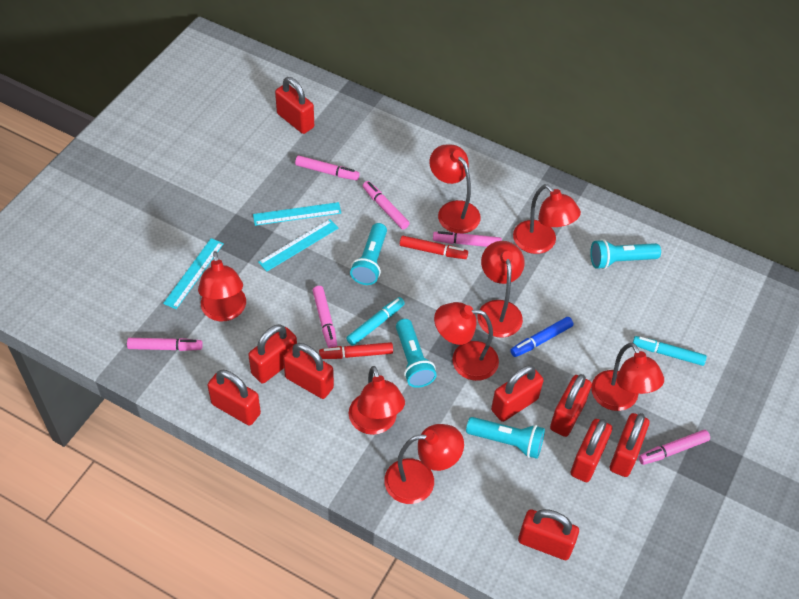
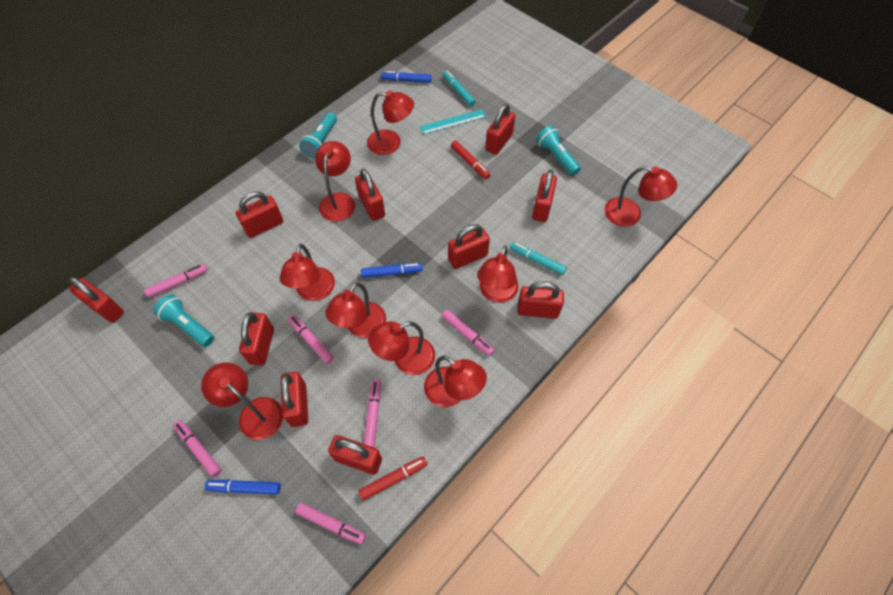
blue marker: [510,317,573,357] = 1 -> [205,480,281,495] [361,263,422,278] [381,71,432,83] = 3
red lamp: [198,251,246,321] [349,366,405,435] [384,424,464,504] [430,144,481,234] [434,302,499,381] [478,241,525,338] [513,184,581,254] [591,343,664,411] = 8 -> [201,362,283,440] [279,244,335,301] [315,141,355,222] [325,282,386,338] [367,90,414,155] [368,321,435,375] [424,356,487,407] [477,245,518,303] [604,166,677,227] = 9
red padlock: [207,370,261,426] [248,324,297,383] [275,77,314,134] [283,343,334,399] [491,365,544,422] [518,509,579,560] [550,374,592,437] [571,419,612,482] [610,413,649,477] = 9 -> [69,277,124,323] [236,191,283,238] [239,312,274,366] [281,372,308,427] [328,435,382,475] [355,169,385,221] [448,224,490,269] [485,103,515,155] [517,281,564,319] [532,169,557,222] = 10
turquoise flashlight: [350,223,387,285] [396,319,437,388] [466,417,545,459] [590,239,661,269] = 4 -> [153,294,214,347] [299,112,337,158] [536,126,581,176] = 3
turquoise ruler: [163,238,224,309] [253,202,341,226] [258,219,338,272] = 3 -> [419,109,486,135] = 1

